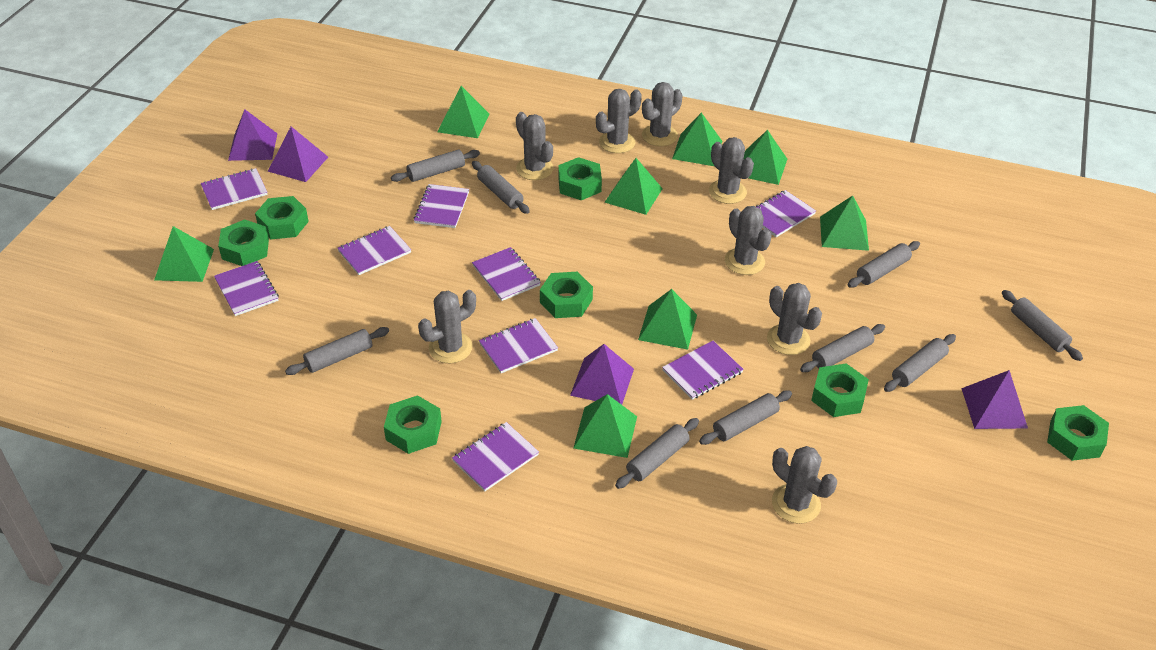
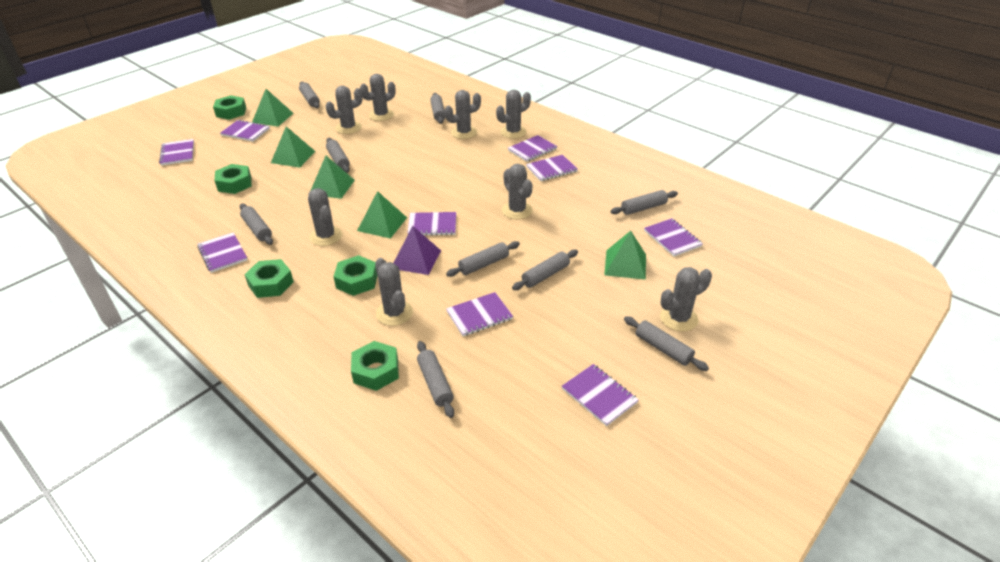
green nut: [218,219,269,266] [255,196,309,239] [384,395,442,454] [540,272,593,318] [558,157,602,200] [811,363,869,417] [1047,405,1109,461] = 7 -> [213,95,246,120] [215,164,252,194] [244,259,294,298] [333,255,377,296] [351,341,399,391] = 5
green pyramid: [154,226,214,282] [437,86,489,138] [573,394,637,458] [604,158,663,215] [638,289,697,350] [672,113,722,166] [744,130,787,185] [820,195,869,251] = 8 -> [252,89,293,127] [271,126,315,168] [311,156,355,199] [357,191,407,239] [604,231,646,280] = 5
purple pyramid: [228,109,278,161] [268,127,328,182] [570,344,634,405] [961,370,1028,429] = 4 -> [393,225,441,275] = 1

